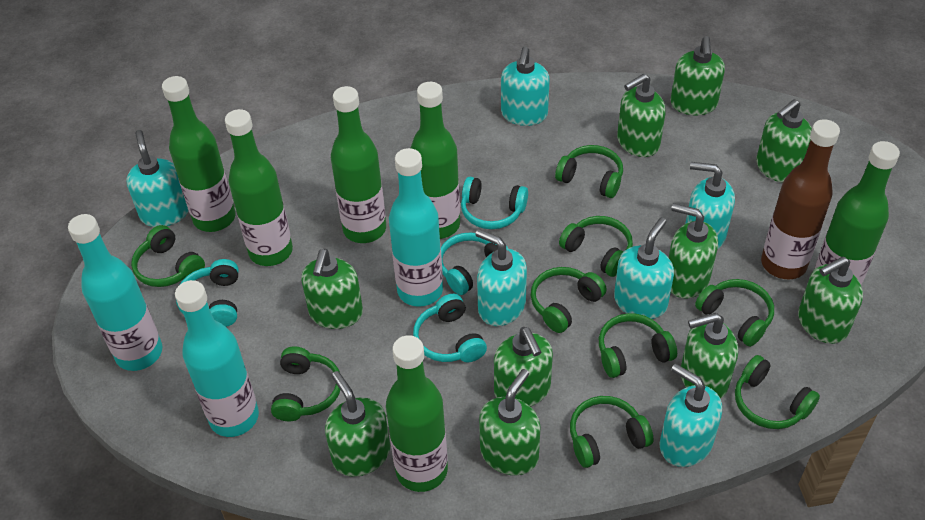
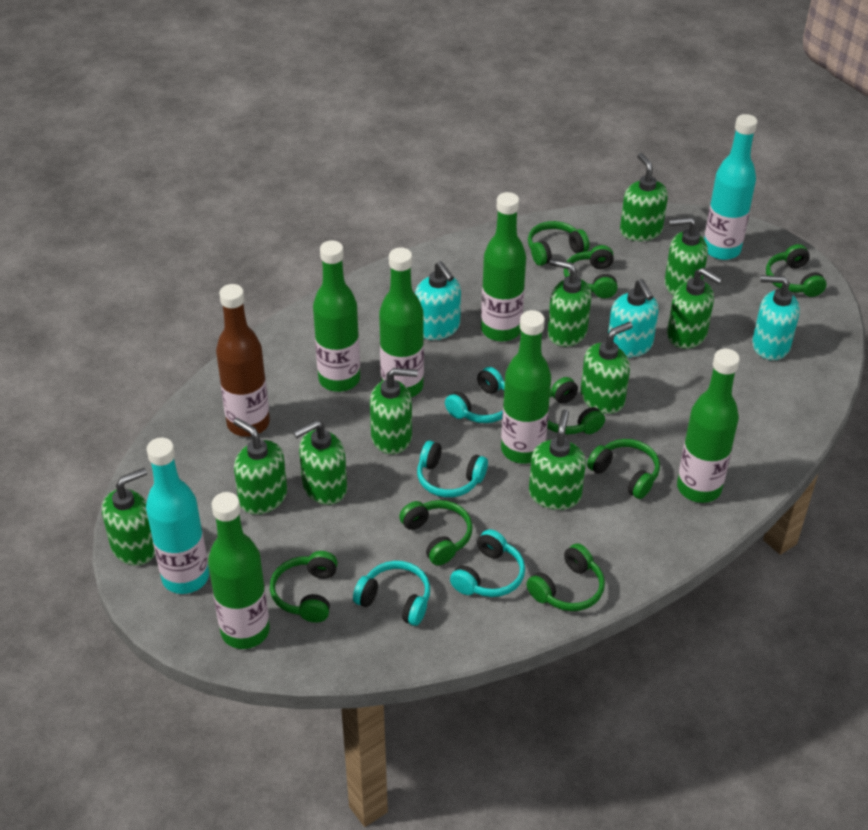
green headphones: [131,225,205,287] [271,346,340,421] [531,267,607,333] [555,145,623,198] [559,216,633,277] [570,396,654,468] [599,313,677,378] [695,279,774,347] [735,355,820,429] = 9 -> [270,551,338,623] [399,500,473,566] [527,543,605,611] [528,221,590,266] [547,377,605,434] [564,245,618,298] [587,439,660,499] [766,244,826,297] = 8
turquoise bottle: [68,214,162,371] [175,280,259,437] [389,148,443,307] = 3 -> [146,438,209,594] [704,114,757,260] = 2
turquoise soap dispenser: [127,130,189,227] [475,229,527,326] [501,47,550,126] [614,218,674,319] [660,364,722,467] [685,162,735,250] = 6 -> [415,261,461,340] [608,279,659,358] [752,275,800,360] = 3

